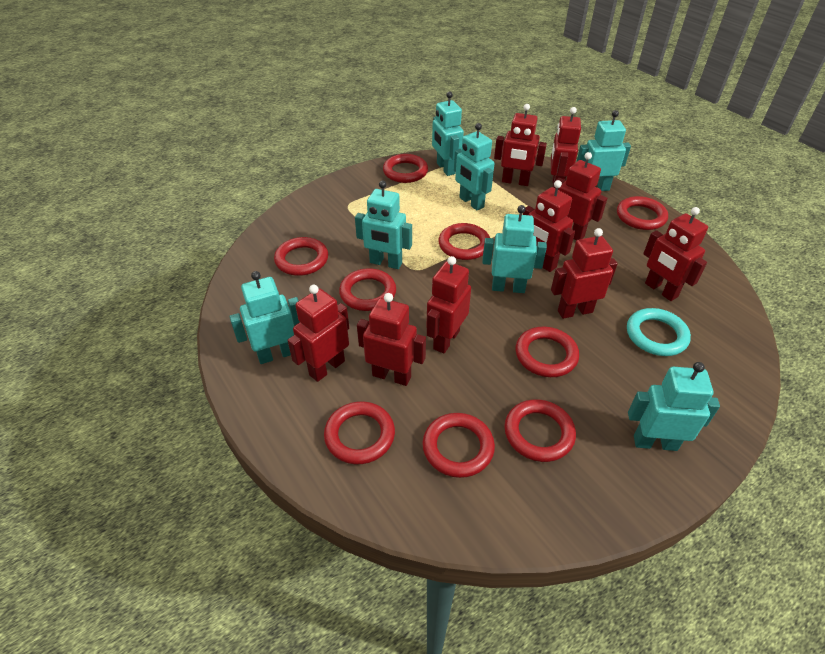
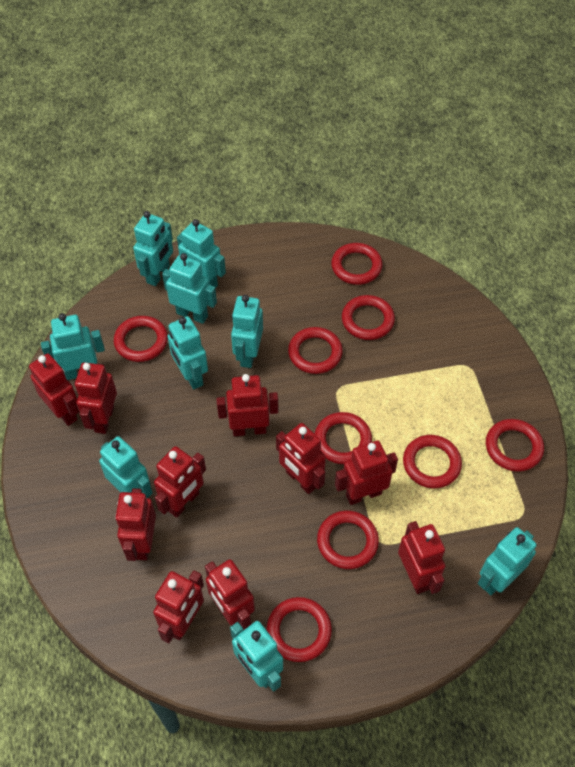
red robot: [288,285,349,382] [357,293,426,386] [426,256,471,354] [494,104,547,186] [523,180,575,272] [551,107,581,188] [551,228,618,319] [554,152,607,240] [643,207,708,301] = 9 -> [29,354,79,426] [75,362,117,434] [115,488,156,561] [153,570,204,643] [154,446,206,518] [205,559,255,630] [216,374,278,436] [276,423,326,494] [335,441,398,505] [398,521,445,594] = 10
turquoise ring: [627,308,691,356] = 1 -> none = 0
turquoise robot: [229,271,300,364] [355,180,412,269] [432,92,464,176] [454,123,495,210] [482,205,547,293] [577,110,631,191] [628,362,720,451] = 7 -> [41,313,105,380] [99,436,153,498] [133,211,173,286] [162,253,217,324] [168,316,208,389] [177,219,226,288] [230,621,283,692] [231,295,263,368] [478,527,536,595] = 9

